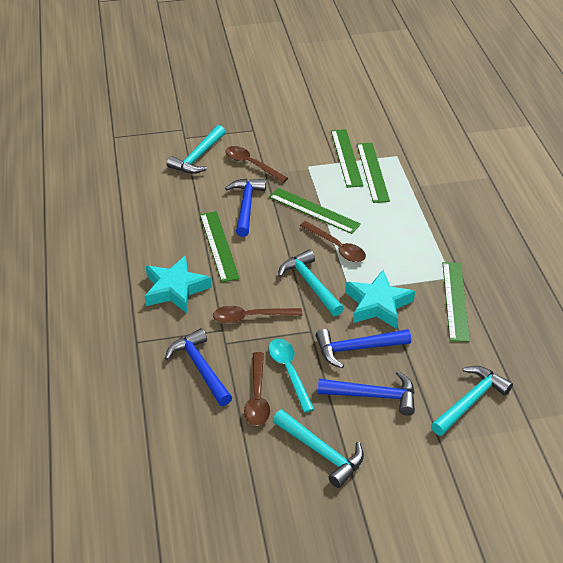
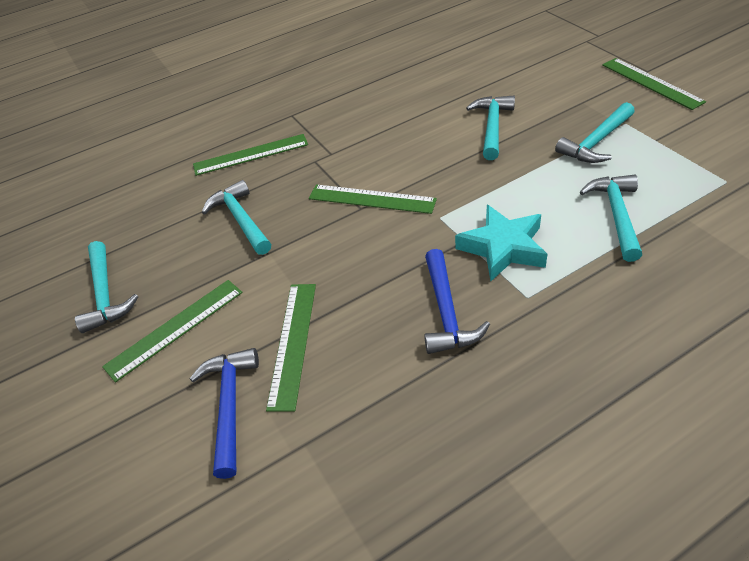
blue hammer: [165,328,232,406] [225,179,266,237] [316,329,411,368] [318,371,415,416] = 4 -> [190,348,259,479] [424,249,490,354] = 2
brown spoon: [213,306,302,324] [226,146,288,183] [244,352,270,426] [300,221,366,262] = 4 -> none = 0
turquoise hammer: [167,125,225,174] [273,410,364,488] [278,249,344,316] [431,366,513,436] = 4 -> [75,241,138,333] [202,180,271,255] [466,96,515,160] [555,102,635,163] [580,175,642,262] = 5
turquoise spoon: [269,339,314,413] = 1 -> none = 0
turquoise star: [145,255,212,313] [345,270,415,329] = 2 -> [455,205,548,281] = 1

